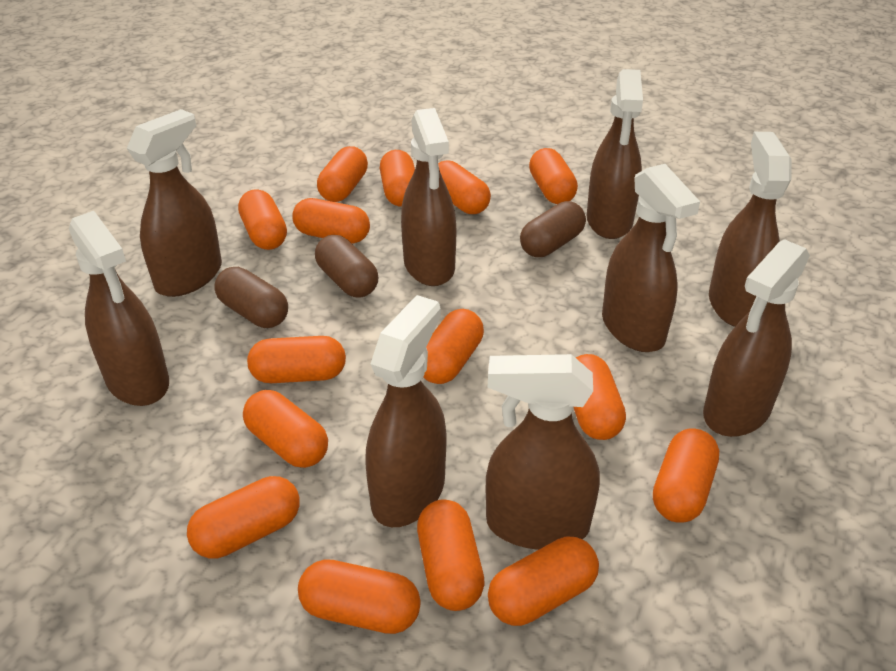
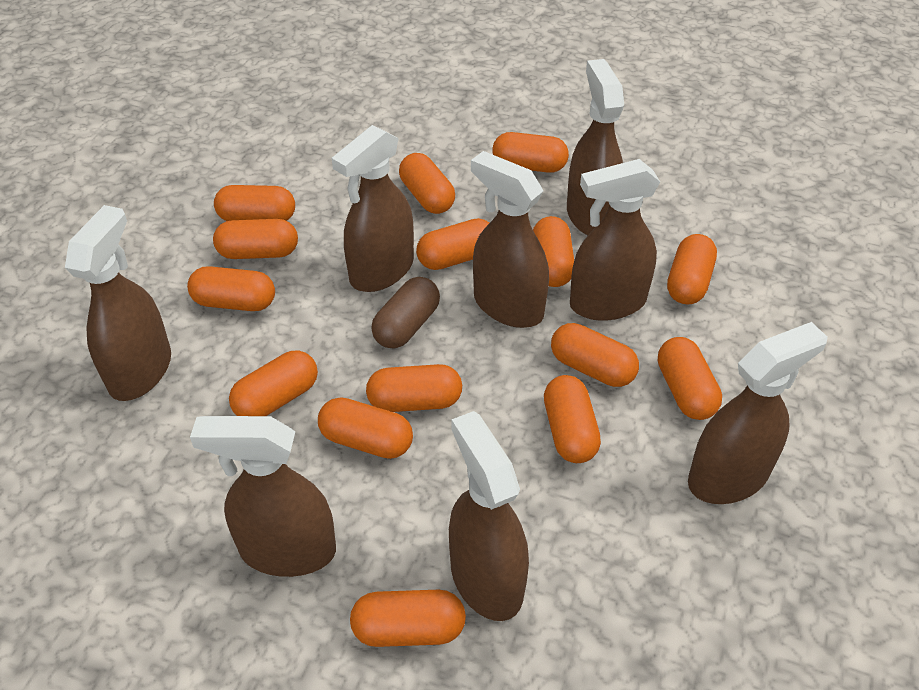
brown capsule: [214,267,288,328] [315,235,379,298] [520,201,586,257] = 3 -> [371,277,440,349] = 1
brown spray bottle: [69,211,169,406] [127,109,222,297] [365,295,446,527] [401,108,456,286] [486,354,600,550] [587,69,643,239] [602,164,700,352] [703,239,810,437] [709,132,792,327] = 9 -> [65,205,171,401] [190,416,336,577] [332,125,414,292] [449,411,529,621] [471,151,549,328] [567,59,624,235] [570,159,660,321] [688,322,828,504] = 8

